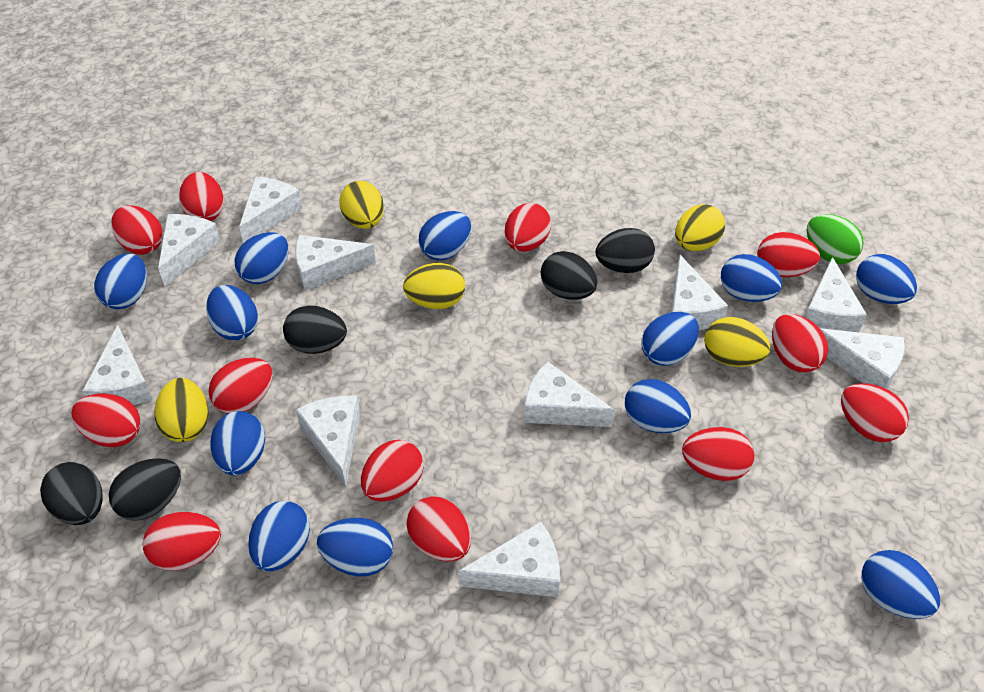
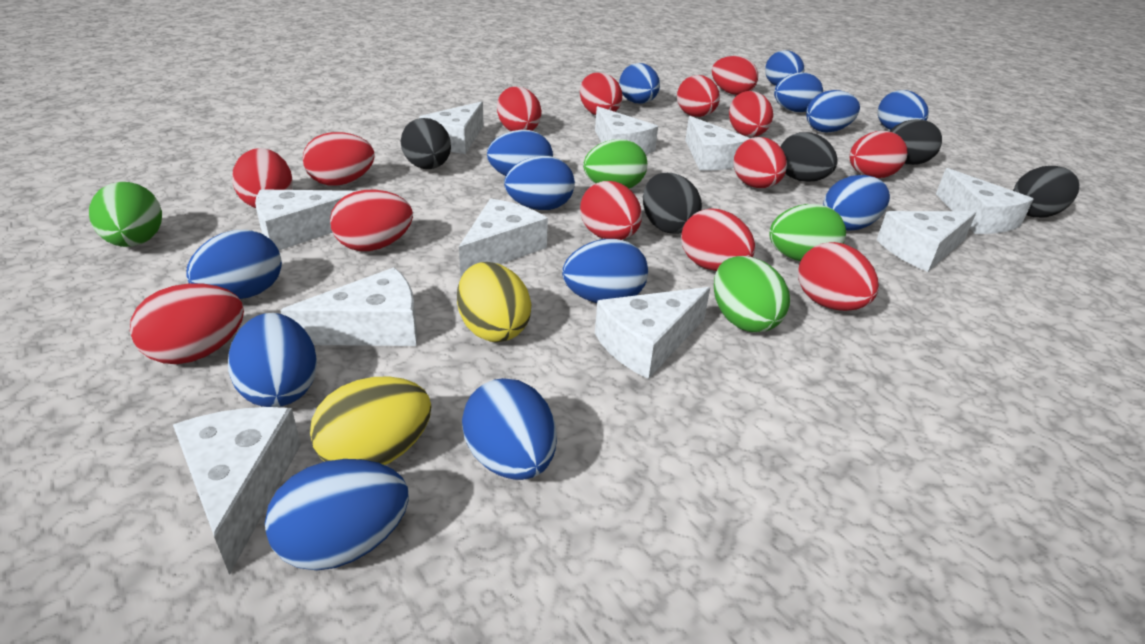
blue egg: [94,253,147,309] [206,285,258,340] [210,411,265,475] [235,232,288,284] [248,501,310,571] [317,518,393,577] [419,211,471,261] [625,379,691,433] [642,312,699,366] [721,254,782,302] [856,254,917,304] [861,550,940,619] = 12 -> [186,229,282,299] [228,313,317,407] [265,459,409,571] [462,378,557,480] [487,130,553,176] [504,156,575,210] [562,239,648,303] [619,63,660,104] [765,50,804,86] [774,72,823,112] [806,90,860,133] [823,175,890,231] [878,90,929,130] = 13
green egg: [806,214,864,264] = 1 -> [89,182,162,247] [583,139,647,188] [714,256,790,333] [769,204,846,261] = 4
red egg: [71,393,141,447] [111,205,163,255] [143,512,221,571] [179,172,224,221] [209,358,273,414] [361,440,424,502] [406,496,471,562] [505,203,551,252] [682,427,754,481] [757,232,820,277] [772,314,828,373] [841,383,909,442] = 12 -> [130,283,244,364] [232,148,293,208] [303,132,375,186] [330,190,413,251] [497,86,542,131] [580,72,622,115] [580,181,642,240] [677,75,720,117] [681,208,755,271] [712,56,758,95] [729,91,773,137] [733,137,787,188] [798,242,879,311] [849,131,908,178] = 14
yellow egg: [155,378,209,442] [339,181,384,229] [403,263,465,309] [675,204,725,251] [704,317,770,367] = 5 -> [310,376,432,465] [457,262,531,342] = 2

